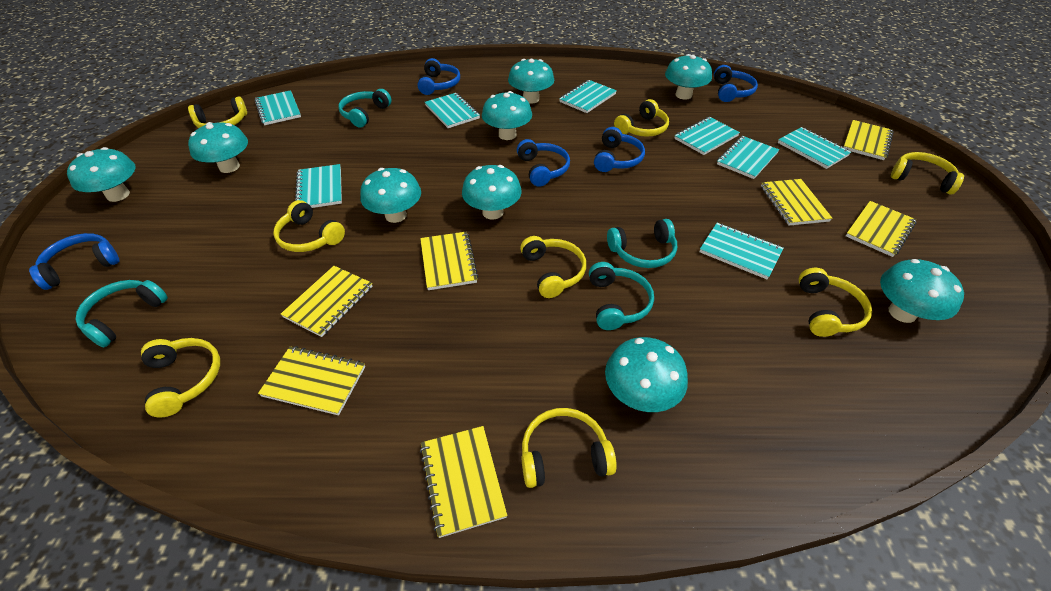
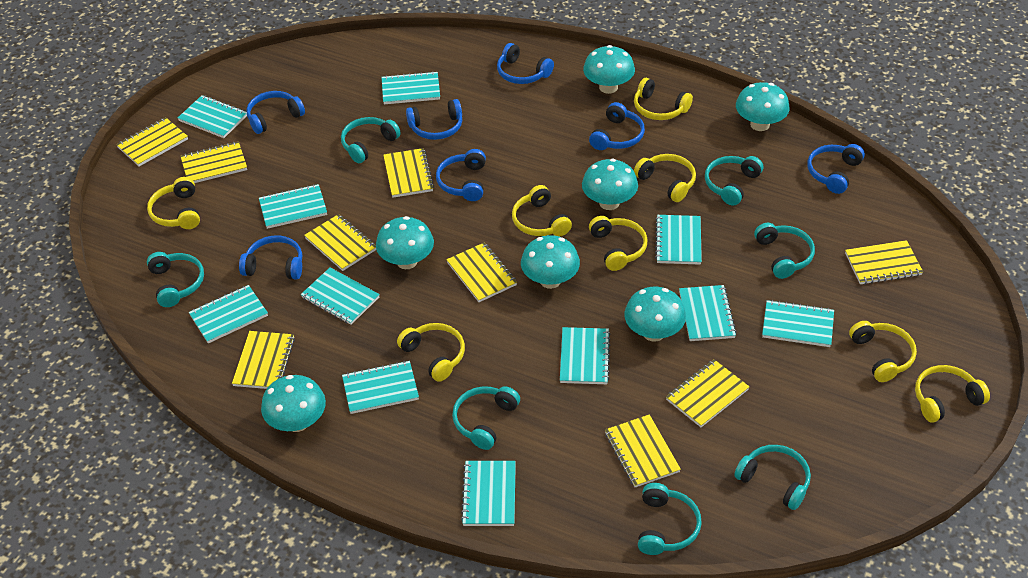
blue headphones: [29,233,119,290] [417,58,460,95] [517,139,570,187] [594,127,645,172] [714,65,758,102] = 5 -> [239,235,302,280] [246,91,305,134] [406,99,462,140] [436,149,486,201] [497,43,554,84] [589,102,645,150] [807,144,865,194] = 7
turquoise headphones: [76,280,168,348] [339,89,392,128] [589,262,654,330] [607,219,677,268] = 4 -> [147,252,204,307] [341,117,401,163] [452,386,520,450] [638,483,702,555] [705,156,763,206] [734,445,811,510] [754,223,815,279] = 7
turquoise mushroom: [67,147,135,202] [188,122,248,173] [360,168,421,223] [462,165,522,220] [482,91,532,140] [508,59,554,104] [605,337,688,412] [665,54,712,100] [880,259,964,323] = 9 -> [261,375,326,432] [376,216,434,269] [521,235,580,289] [582,159,638,210] [583,45,635,94] [624,287,686,342] [736,82,790,131] = 7
turquoise notebook: [255,90,301,125] [295,164,342,208] [425,93,480,128] [559,80,617,113] [674,117,740,155] [699,223,784,279] [717,136,779,179] [778,127,851,169] = 8 -> [178,95,247,138] [189,285,268,343] [259,184,327,229] [301,267,380,325] [342,361,419,414] [382,71,440,104] [461,461,516,526] [560,327,611,384] [655,215,702,265] [679,285,737,341] [762,300,834,347] = 11
yellow notebook: [258,346,365,415] [281,266,373,337] [420,231,479,290] [420,426,507,538] [761,179,832,226] [843,120,894,160] [846,201,916,257] = 7 -> [116,117,188,166] [181,141,247,183] [232,331,295,389] [304,214,376,271] [383,148,434,198] [446,243,517,302] [605,414,681,487] [666,360,750,427] [845,240,923,285] = 9

